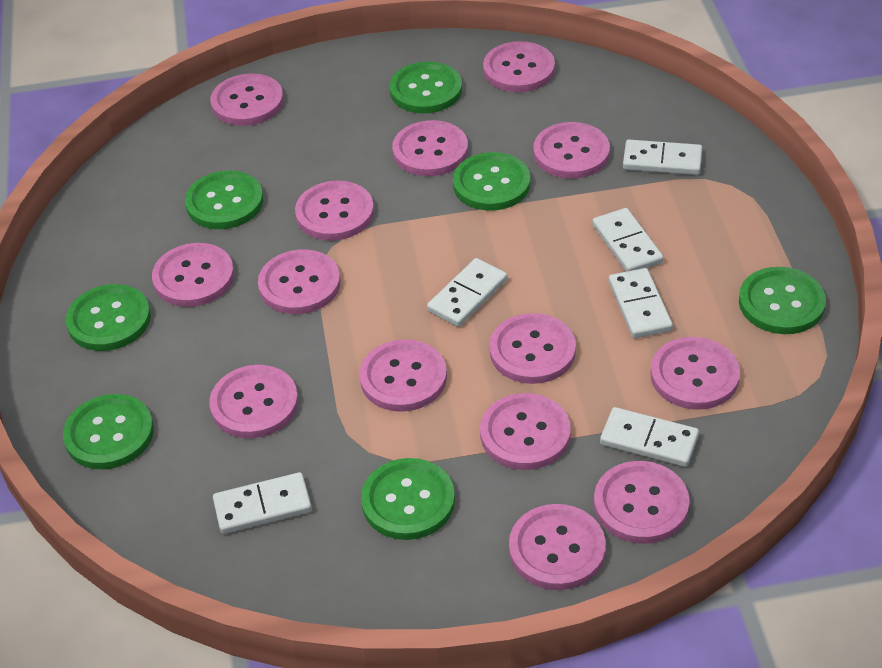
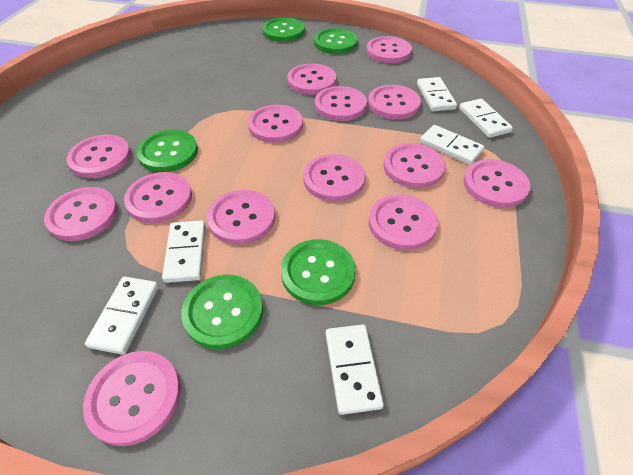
green button: [63,394,154,469] [66,284,151,351] [185,170,263,229] [361,458,455,540] [390,61,462,114] [453,152,530,211] [739,267,826,334] = 7 -> [137,130,198,172] [181,275,263,349] [262,17,305,42] [281,239,356,305] [314,28,358,54] = 5

